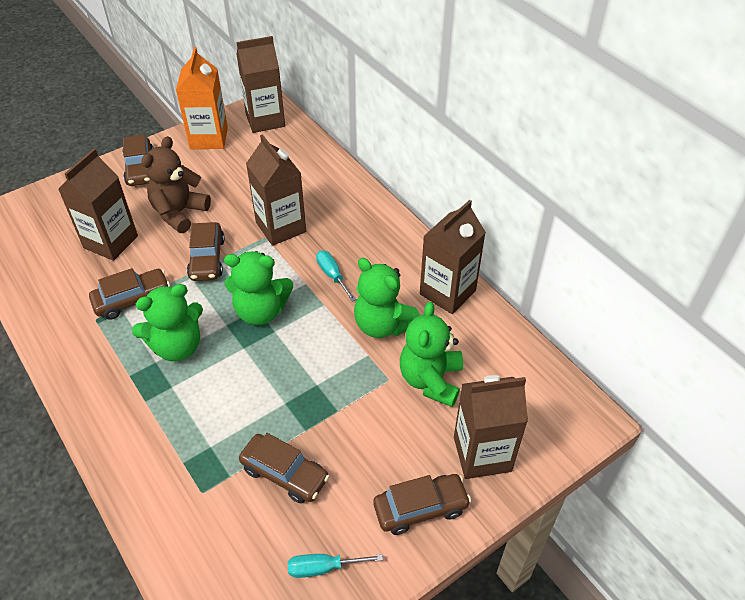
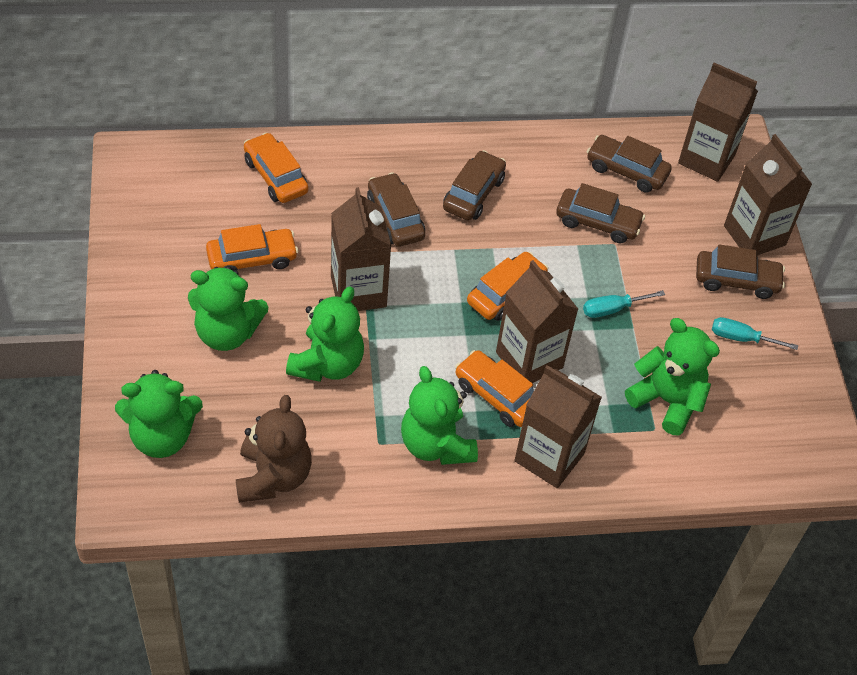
green teddy bear: [132,284,203,361] [224,251,293,325] [354,258,420,338] [400,301,463,407] = 4 -> [115,370,203,458] [188,266,268,351] [286,286,364,382] [401,366,478,465] [625,318,720,435] = 5
orange car: none = 0 -> [206,224,298,271] [244,132,308,203] [455,350,534,427] [467,252,548,321] = 4
orange carton: [176,47,228,149] = 1 -> none = 0

